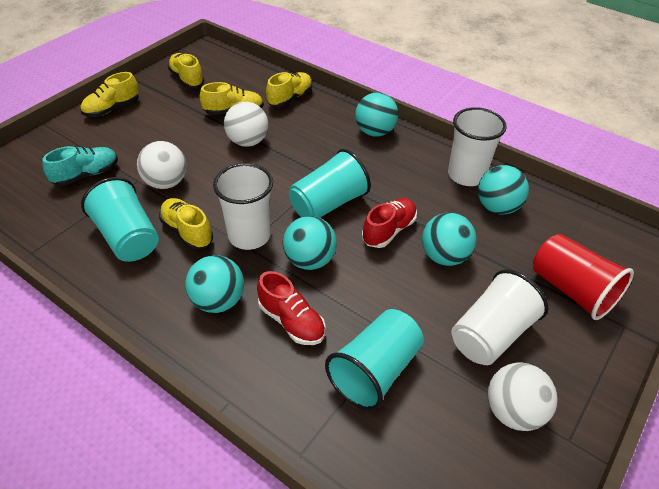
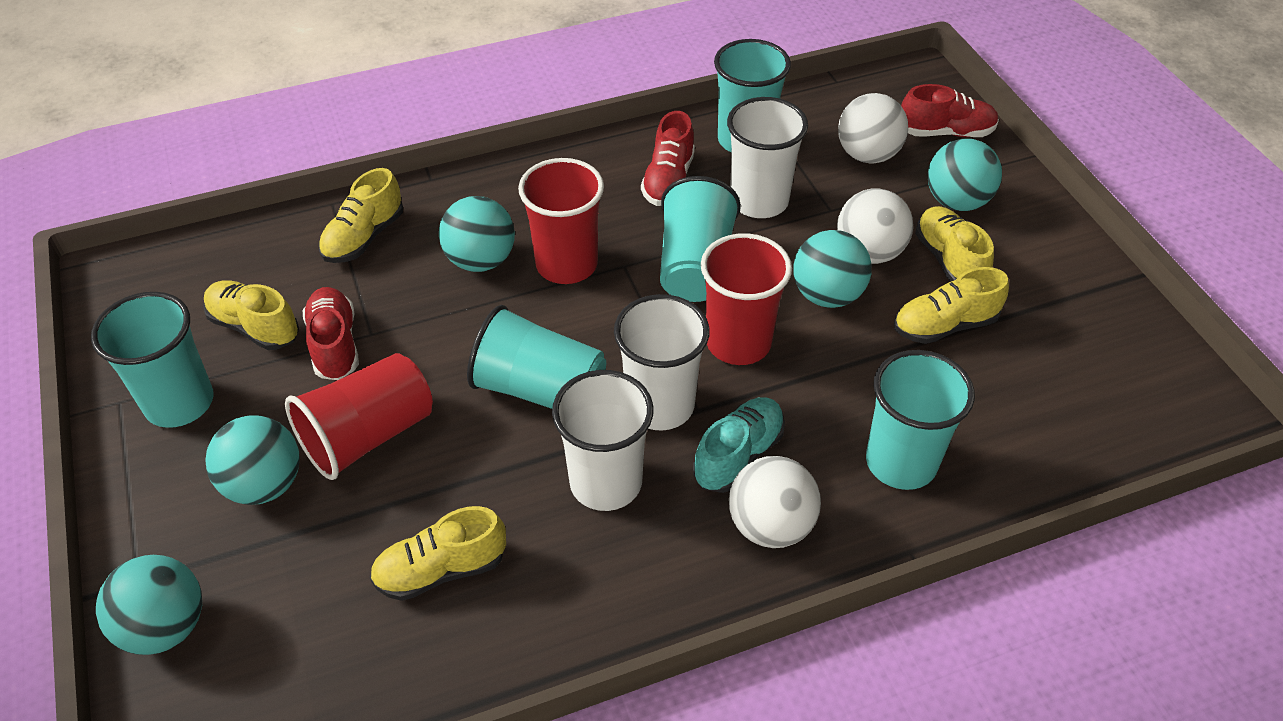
red cup: [533,234,634,320] = 1 -> [285,353,433,480] [518,158,604,284] [701,233,792,365] = 3
red shoe: [257,271,326,345] [362,198,417,248] = 2 -> [303,287,359,380] [641,111,695,206] [901,84,999,137] = 3
turquoise cup: [81,177,159,262] [289,149,371,218] [325,309,424,411] = 3 -> [91,292,214,428] [467,305,606,409] [660,176,741,302] [714,39,791,153] [866,350,975,490] = 5

